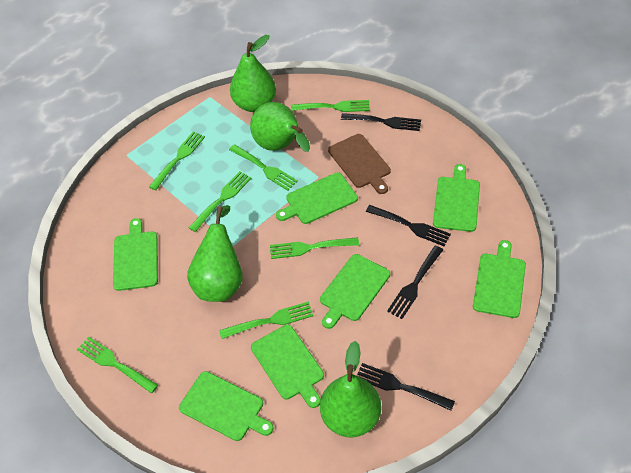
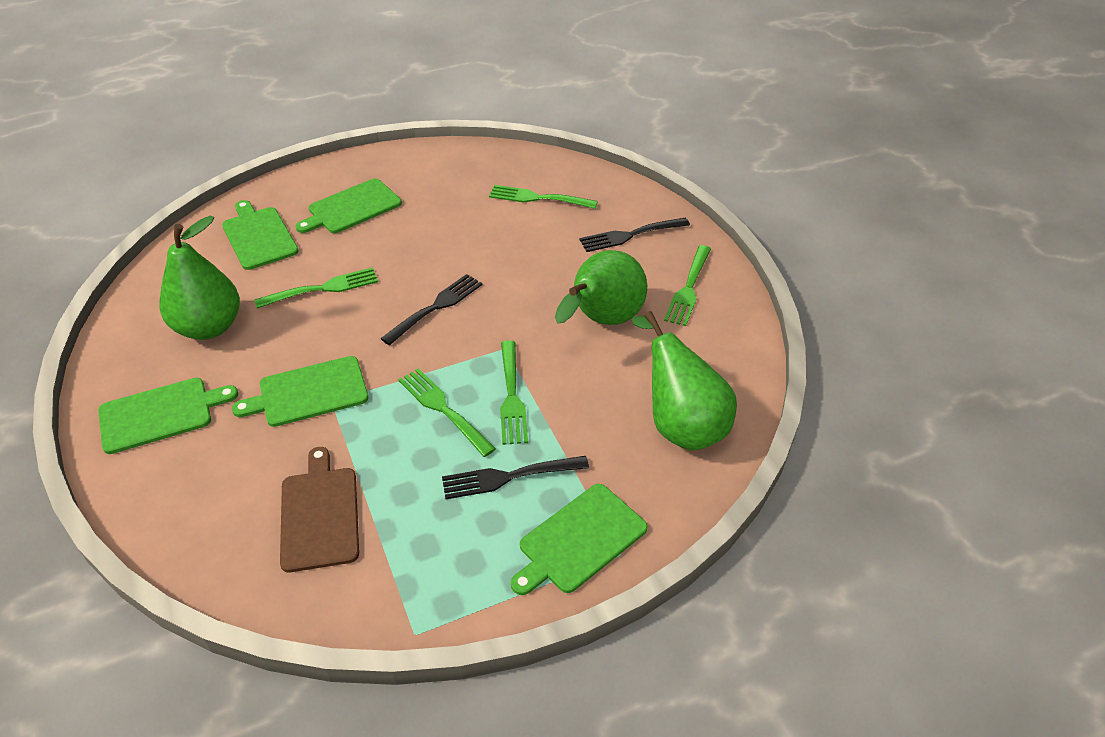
black fork: [341,113,421,131] [357,363,455,411] [366,205,451,246] [387,245,443,319] = 4 -> [380,274,482,345] [442,456,589,499] [579,217,690,252] = 3
green cutting board: [113,218,158,291] [179,371,274,441] [251,325,324,408] [276,172,358,224] [320,254,390,329] [433,164,480,232] [473,240,526,318] = 7 -> [98,378,238,454] [222,200,299,270] [232,356,369,427] [295,178,402,233] [511,484,648,595] = 5
green fork: [77,337,158,393] [149,132,205,190] [189,171,251,232] [219,302,314,339] [229,144,298,191] [270,237,359,259] [291,100,370,112] = 7 -> [254,267,378,308] [398,368,496,457] [489,185,598,209] [500,340,528,445] [664,245,711,326] = 5
green pear: [187,205,243,302] [230,35,276,112] [250,102,310,152] [320,341,381,438] = 4 -> [159,216,240,340] [555,250,647,325] [632,311,737,451] = 3

